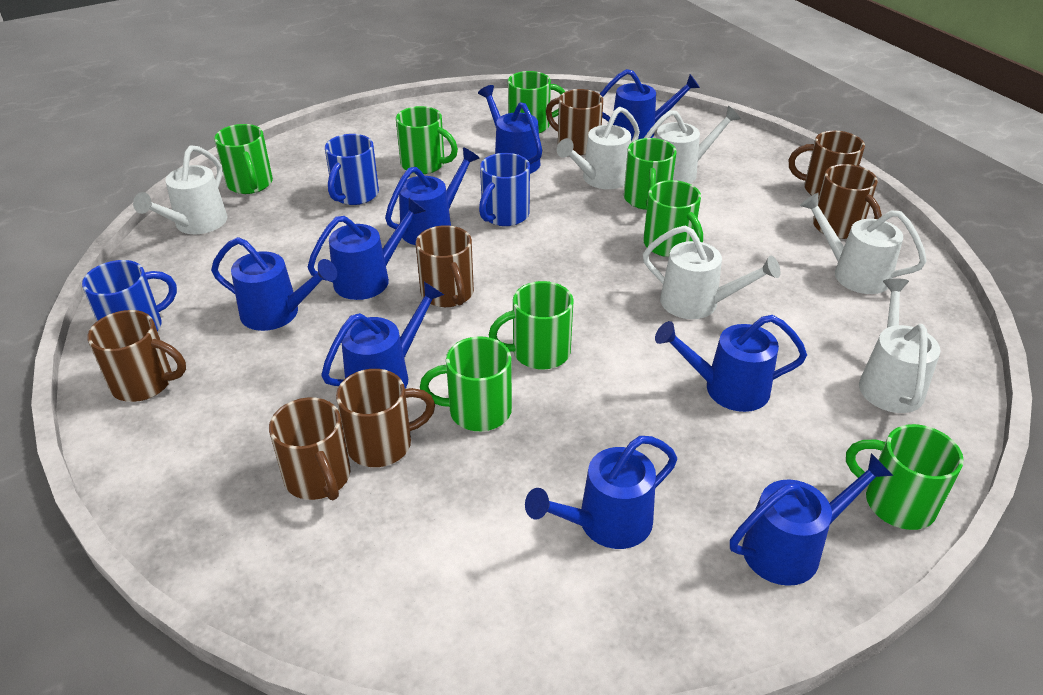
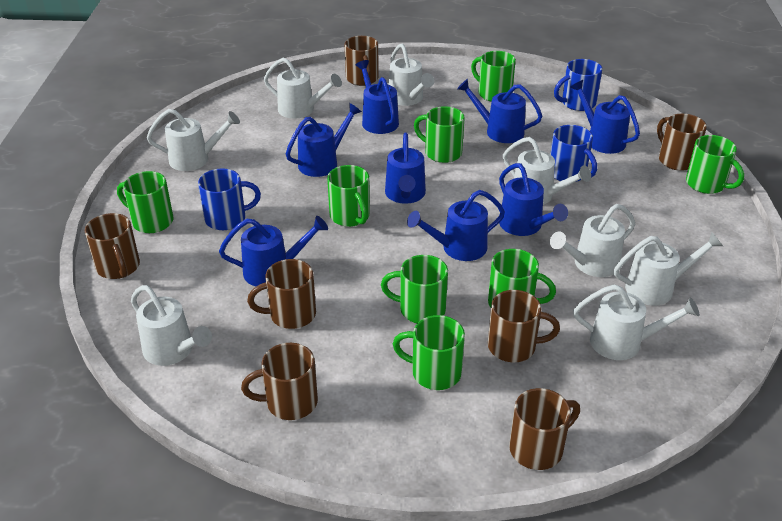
blue watering can: [211,237,337,331] [308,198,426,300] [321,282,444,389] [385,147,480,245] [478,85,542,174] [525,436,677,549] [600,69,700,140] [655,315,807,412] [730,453,893,586] = 9 -> [219,216,328,286] [286,103,362,177] [356,60,399,134] [385,133,426,204] [407,190,505,261] [457,79,542,143] [499,163,568,236] [570,80,640,154] = 8
white watering can: [133,145,227,234] [557,107,640,189] [643,225,780,319] [644,106,741,184] [800,193,927,294] [859,278,941,413] = 6 -> [131,285,212,366] [147,109,240,171] [264,57,342,119] [389,43,434,106] [503,137,591,205] [550,204,635,277] [573,284,699,360] [614,232,723,306] = 8

